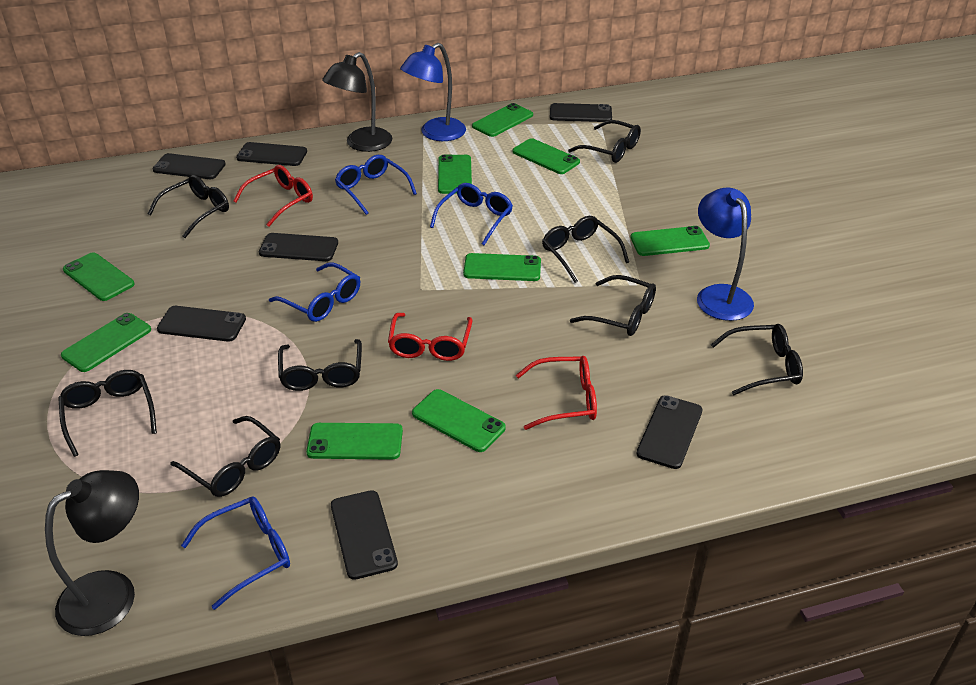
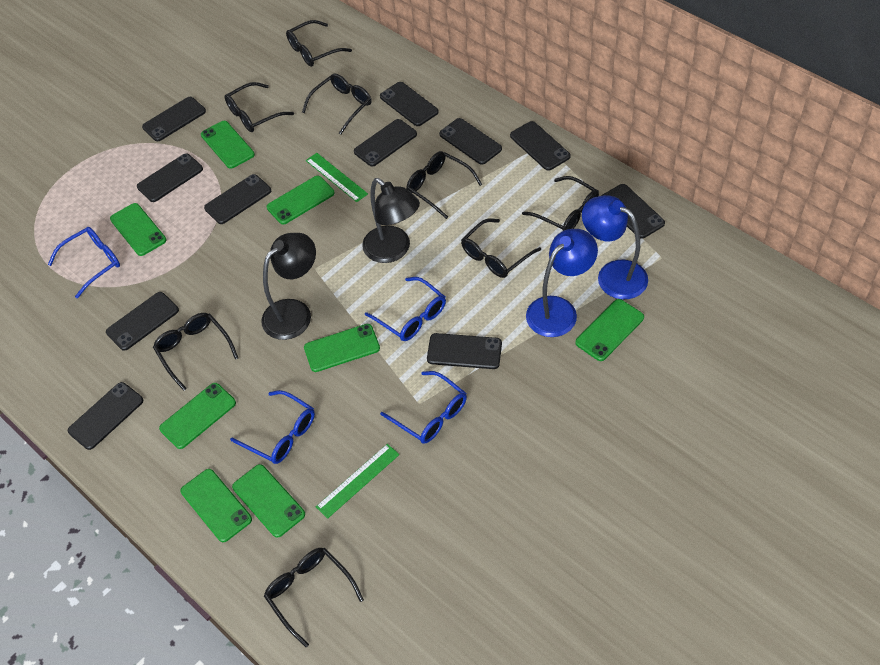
black phone: [152,153,226,179] [157,306,246,342] [236,142,307,166] [259,233,338,261] [331,490,398,580] [550,103,612,122] [637,395,702,469] = 7 -> [68,382,143,450] [106,292,179,351] [137,153,203,202] [142,97,206,141] [204,174,271,224] [354,119,417,166] [380,82,439,126] [427,333,502,369] [439,118,502,165] [510,121,571,171] [601,184,665,238] = 11
green phone: [61,313,151,372] [63,252,135,301] [306,423,403,460] [412,389,506,452] [438,154,472,194] [463,253,541,281] [472,103,533,137] [513,138,580,174] [630,226,710,256] = 9 -> [110,203,167,256] [159,383,236,449] [181,469,252,542] [201,121,255,169] [232,464,305,538] [267,176,335,225] [304,324,380,372] [575,299,644,361] = 8
green ruler: none = 0 -> [306,153,368,202] [316,444,399,519] = 2
red glasses: [233,165,313,227] [388,313,472,361] [516,356,597,430] = 3 -> none = 0

